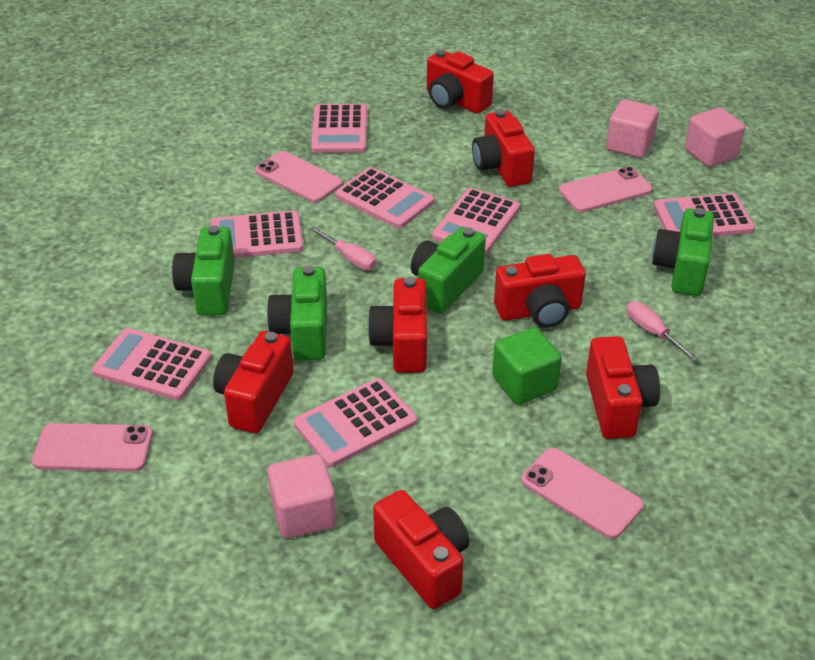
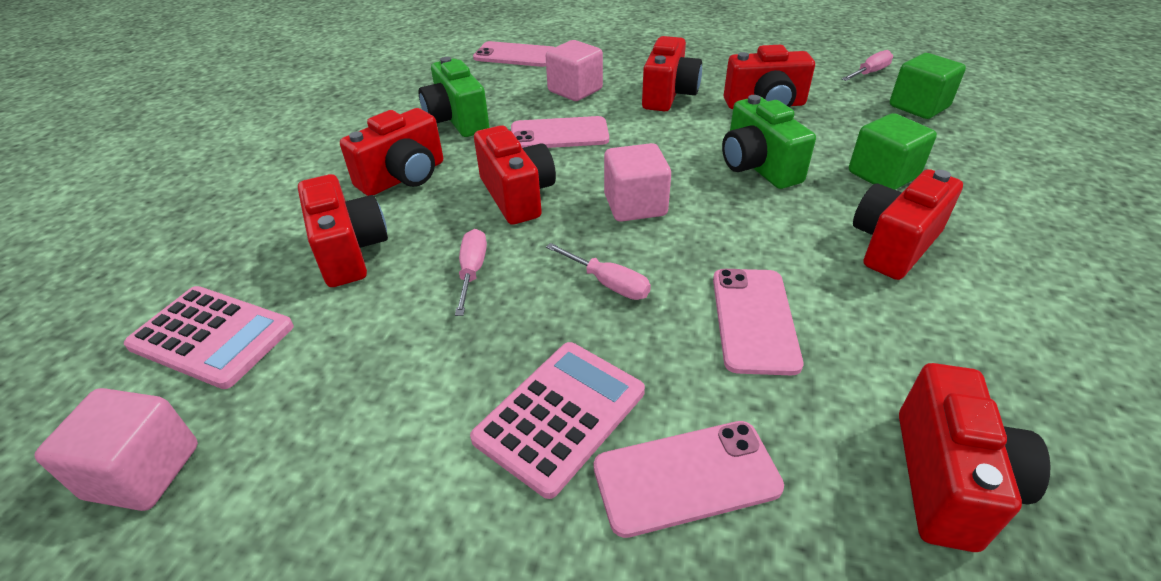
green camera: [172,225,235,316] [267,266,327,360] [411,226,486,314] [652,208,714,296] = 4 -> [419,57,489,137] [722,95,816,189] = 2
green cube: [492,327,562,405] = 1 -> [849,113,937,190] [890,53,966,119] = 2
pink calculator: [92,328,211,400] [211,211,303,258] [294,378,417,467] [311,104,367,153] [335,167,434,229] [432,188,520,255] [653,193,755,237] = 7 -> [124,286,294,389] [470,342,645,499] = 2
pink screwdriver: [309,226,376,270] [627,301,698,361] = 2 -> [455,229,487,316] [546,243,651,300] [842,50,893,81] = 3

